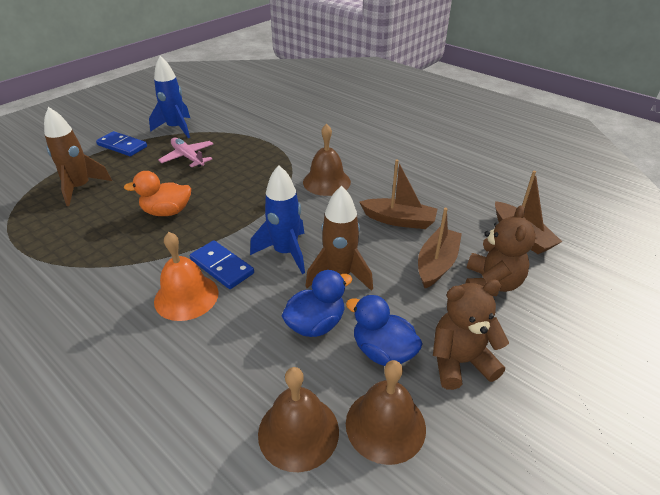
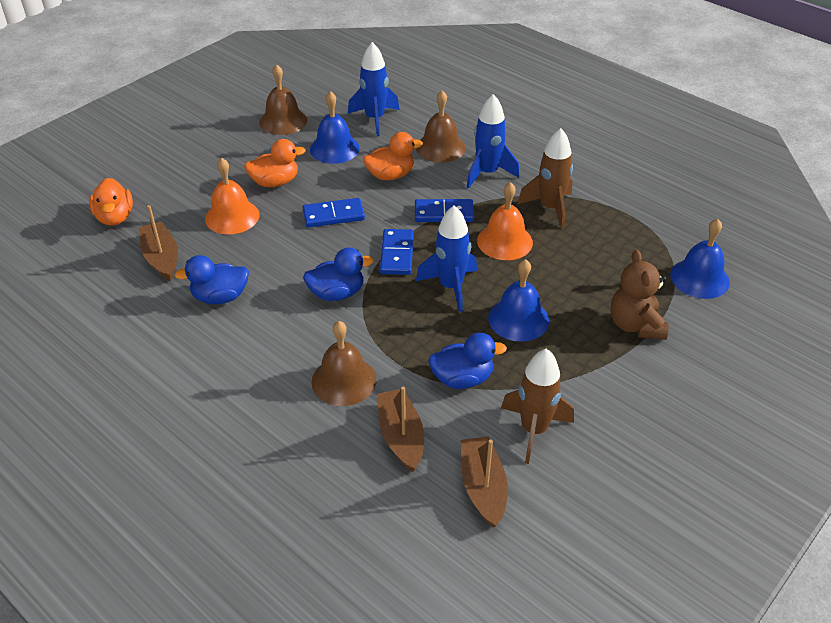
blue bell: none = 0 -> [310,91,360,164] [488,259,549,342] [670,219,730,299] = 3
blue domino: [96,131,147,156] [190,240,254,289] = 2 -> [303,198,365,227] [380,229,414,275] [415,199,474,222] = 3
blue duck: [281,270,352,337] [346,295,422,366] = 2 -> [174,255,249,304] [303,248,374,301] [428,333,507,389] = 3
blue rocket: [149,56,190,138] [250,165,305,274] = 2 -> [348,42,399,136] [416,205,477,313] [467,94,520,188] = 3
brown teddy bear: [433,280,509,390] [466,205,536,296] = 2 -> [611,250,669,340] = 1
orange bell: [154,232,219,321] = 1 -> [205,158,259,234] [477,182,533,260] = 2
orange duck: [124,171,191,216] = 1 -> [89,178,133,226] [244,139,306,187] [363,132,423,180] = 3
pink plane: [158,138,214,168] = 1 -> none = 0

